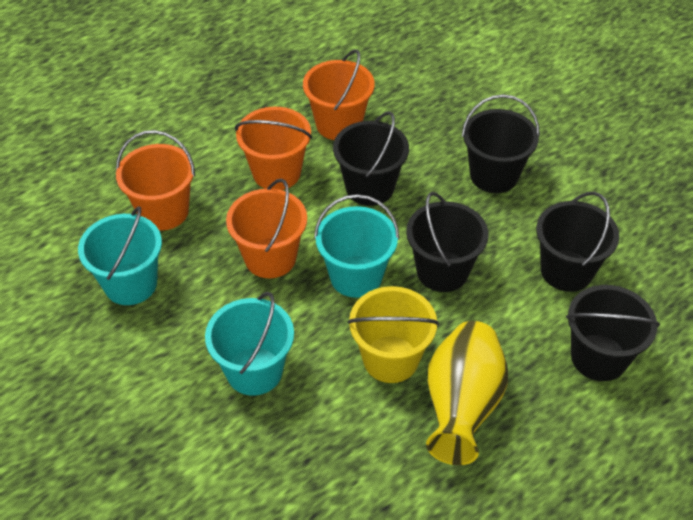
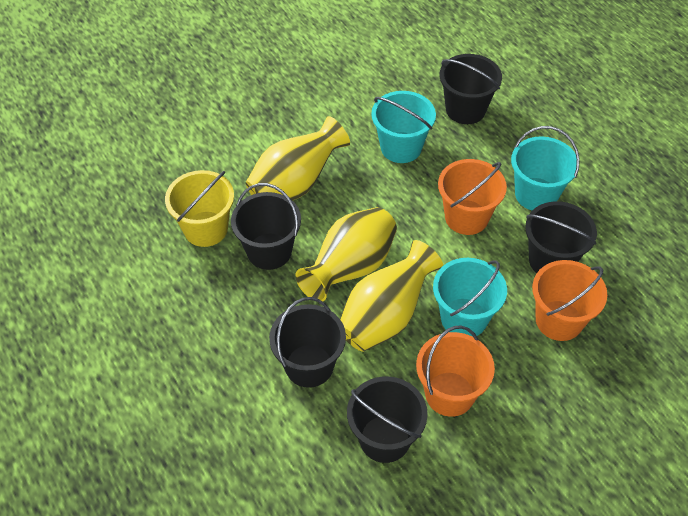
orange bucket: [116,130,195,231] [226,179,307,278] [235,107,312,190] [303,49,375,140] = 4 -> [416,326,495,417] [438,159,507,235] [532,260,607,341] = 3
yellow vase: [426,321,508,465] = 1 -> [245,116,350,200] [295,207,397,301] [340,240,443,352] = 3

